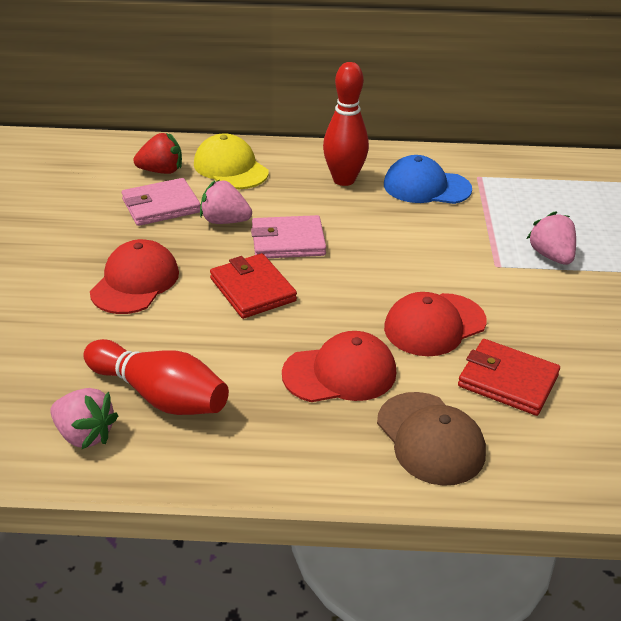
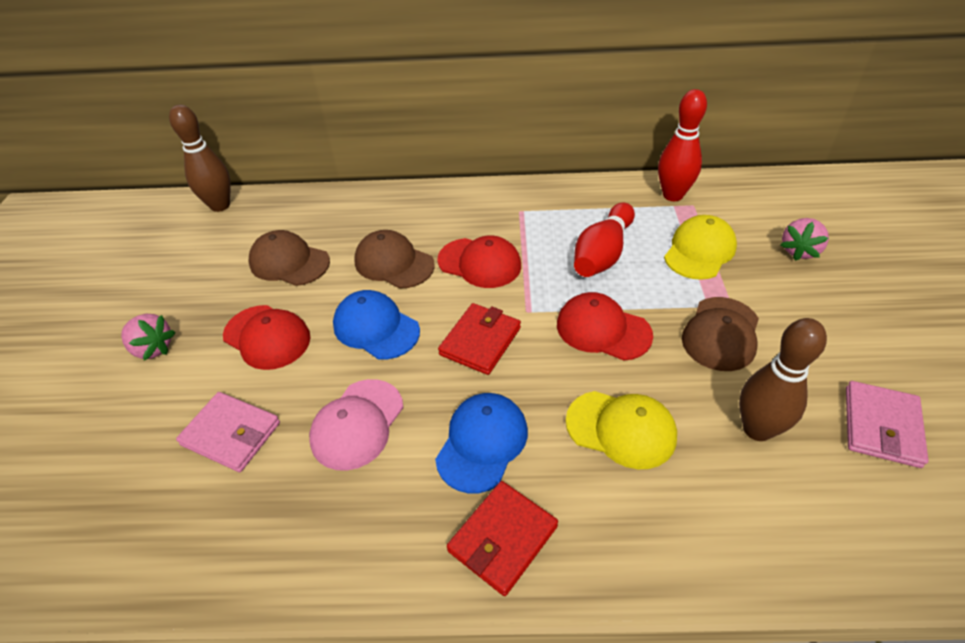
blue cap: [384,155,472,204] = 1 -> [333,290,420,360] [435,393,528,493] = 2
brown bowling pin: none = 0 -> [169,105,231,212] [739,318,827,441] = 2
brown cap: [377,392,486,486] = 1 -> [249,230,330,286] [354,230,435,288] [682,297,759,371] = 3
pink cap: none = 0 -> [309,379,403,471] = 1
pink strawberry: [50,388,118,449] [200,180,252,224] [527,211,576,265] = 3 -> [121,314,175,360] [780,218,829,261] = 2
red strawberry: [133,133,182,174] = 1 -> none = 0
yellow cap: [194,133,269,189] = 1 -> [566,391,677,469] [664,215,737,280] = 2

